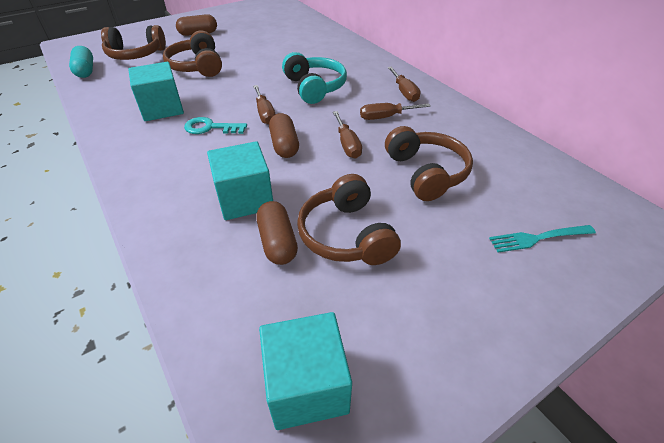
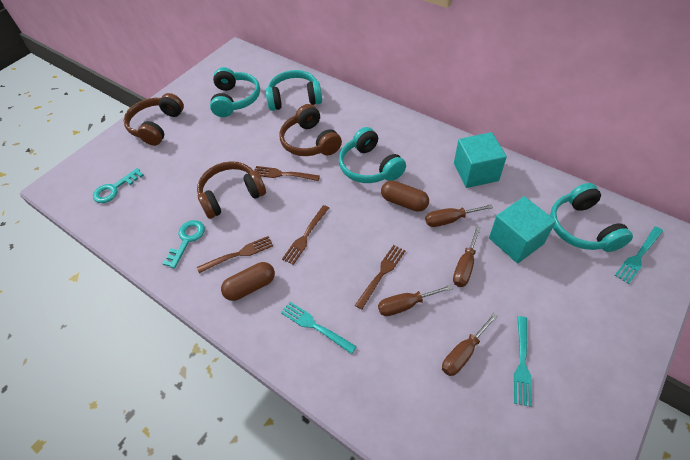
brown capsule: [176,14,217,36] [256,201,298,265] [269,113,299,158] = 3 -> [221,262,275,301] [381,180,429,212] = 2
brown fork: none = 0 -> [197,236,273,273] [255,166,320,181] [282,205,329,265] [355,245,405,310] = 4
brown headphones: [101,25,166,60] [163,31,222,77] [297,174,401,265] [385,126,473,201] = 4 -> [124,93,184,146] [197,161,266,219] [279,104,342,156] = 3
turquoise capsule: [69,46,93,78] = 1 -> none = 0
turquoise cube: [128,62,184,121] [207,141,273,220] [259,312,352,430] = 3 -> [454,132,507,188] [489,196,556,263] = 2
turquoise fork: [489,225,596,253] = 1 -> [281,302,357,354] [514,316,532,407] [614,226,663,284] = 3
turquoise headphones: [282,52,347,104] = 1 -> [210,67,260,117] [266,70,322,111] [339,127,406,183] [550,183,633,252] = 4
turquoise key: [184,117,247,134] = 1 -> [93,168,144,203] [162,220,205,269] = 2

